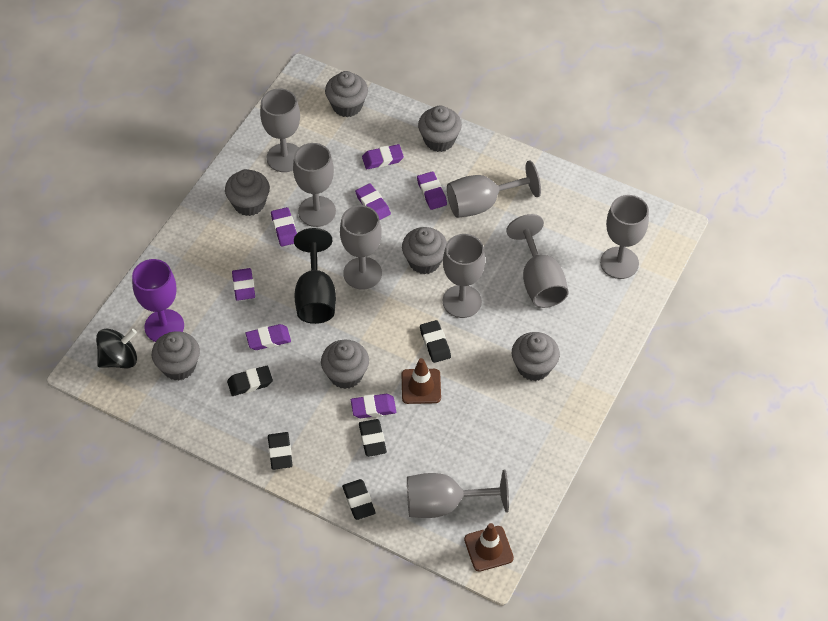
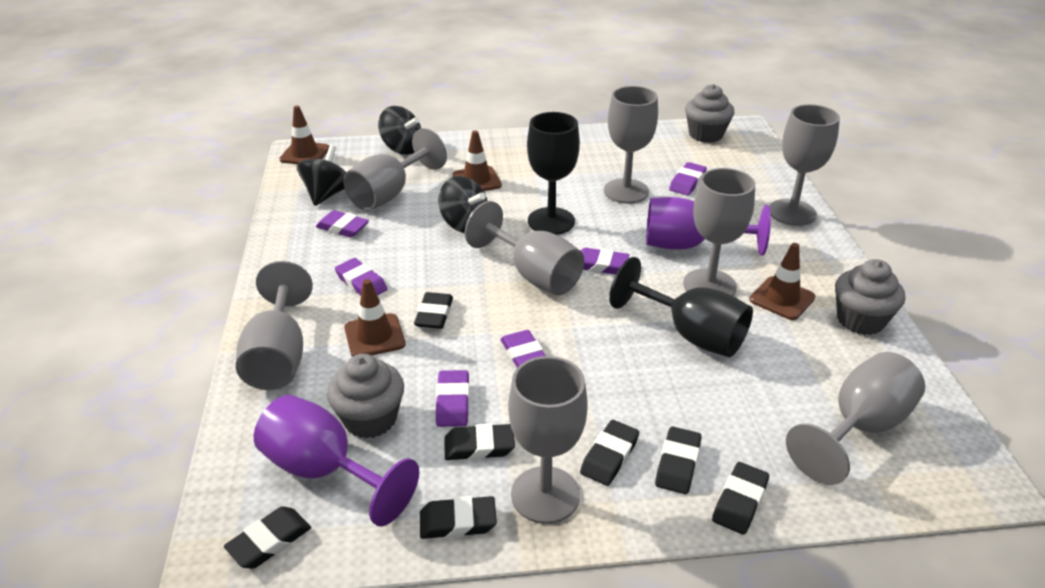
black eraser: [227,366,273,396] [268,432,292,470] [342,479,376,520] [359,419,387,457] [420,320,451,363] = 5 -> [224,506,311,569] [414,292,453,329] [420,496,497,539] [444,423,515,460] [580,420,639,486] [655,426,701,494] [712,462,769,535] = 7
black goblet: [294,228,336,324] = 1 -> [527,112,580,235] [609,257,753,357] = 2
black spinning top: [96,329,137,368] = 1 -> [297,145,346,206] [378,106,421,155] [438,176,488,233] = 3
brown traffic cone: [402,358,441,404] [464,523,514,572] = 2 -> [279,106,329,164] [344,279,405,357] [453,130,502,191] [749,243,816,320] = 4
grey cupcake: [152,331,200,381] [225,169,270,216] [321,340,369,389] [325,71,368,117] [402,227,447,274] [418,105,462,152] [512,332,560,381] = 7 -> [327,354,404,439] [685,84,734,143] [835,259,905,335] = 3
purple eraser: [232,268,255,301] [245,324,291,350] [271,207,297,246] [351,394,396,418] [355,183,391,220] [362,144,404,169] [417,171,447,210] = 7 -> [316,210,369,237] [335,258,387,295] [436,370,469,427] [501,330,545,368] [580,248,629,275] [669,162,707,196] = 6
purple goblet: [132,259,184,342] = 1 -> [254,395,419,526] [646,197,771,256] = 2

